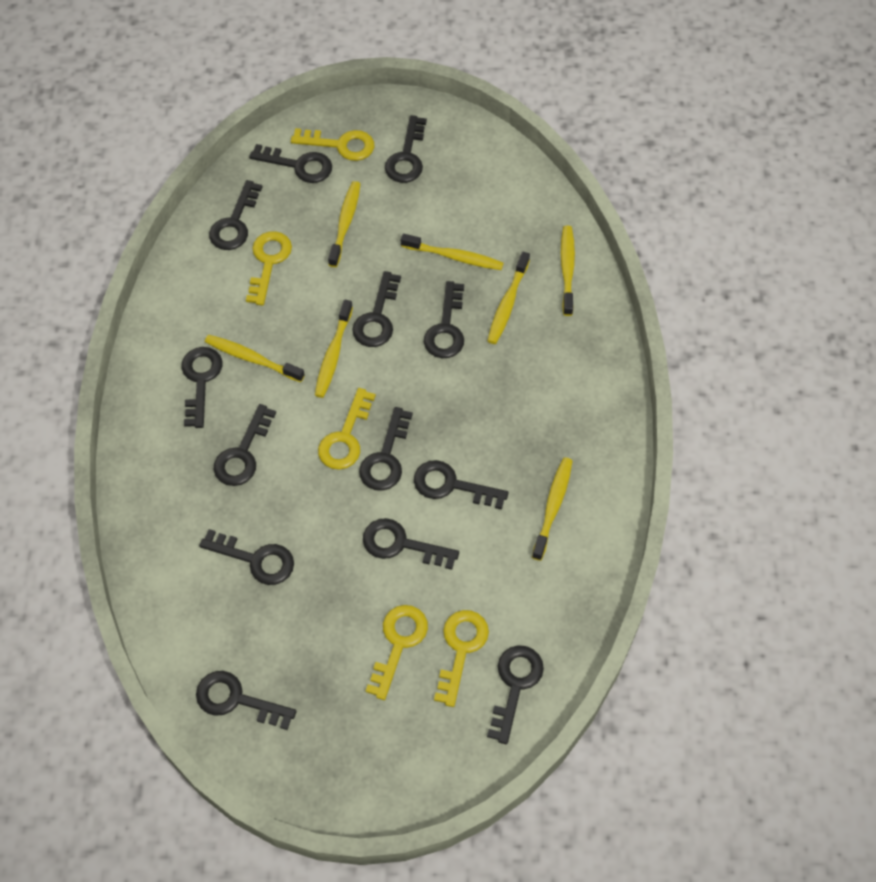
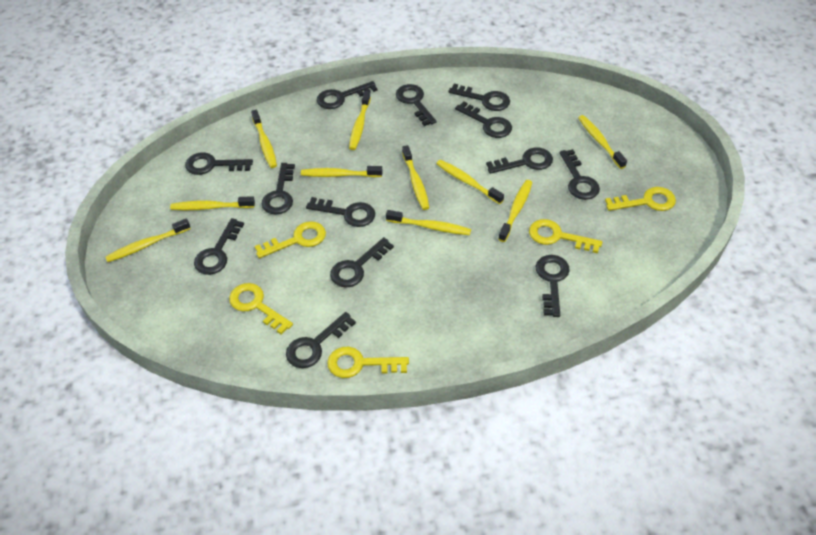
yellow toothbrush: [205,335,305,382] [315,300,353,398] [328,181,360,267] [401,234,504,270] [487,252,530,344] [532,457,573,561] [561,226,575,316] = 7 -> [106,218,191,262] [170,196,255,210] [251,110,277,168] [301,166,383,177] [349,91,371,150] [386,210,471,235] [402,145,430,210] [436,160,504,204] [498,180,532,242] [578,115,627,169] = 10

